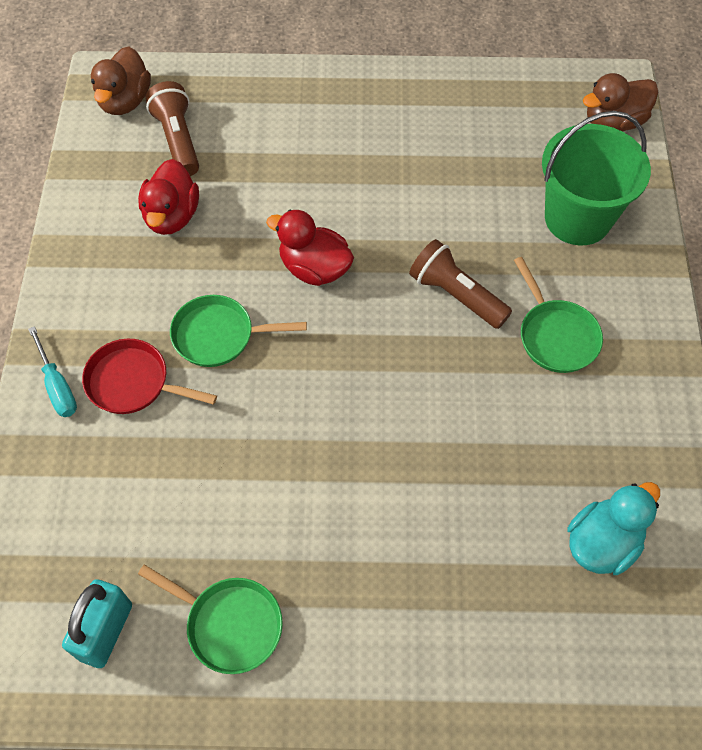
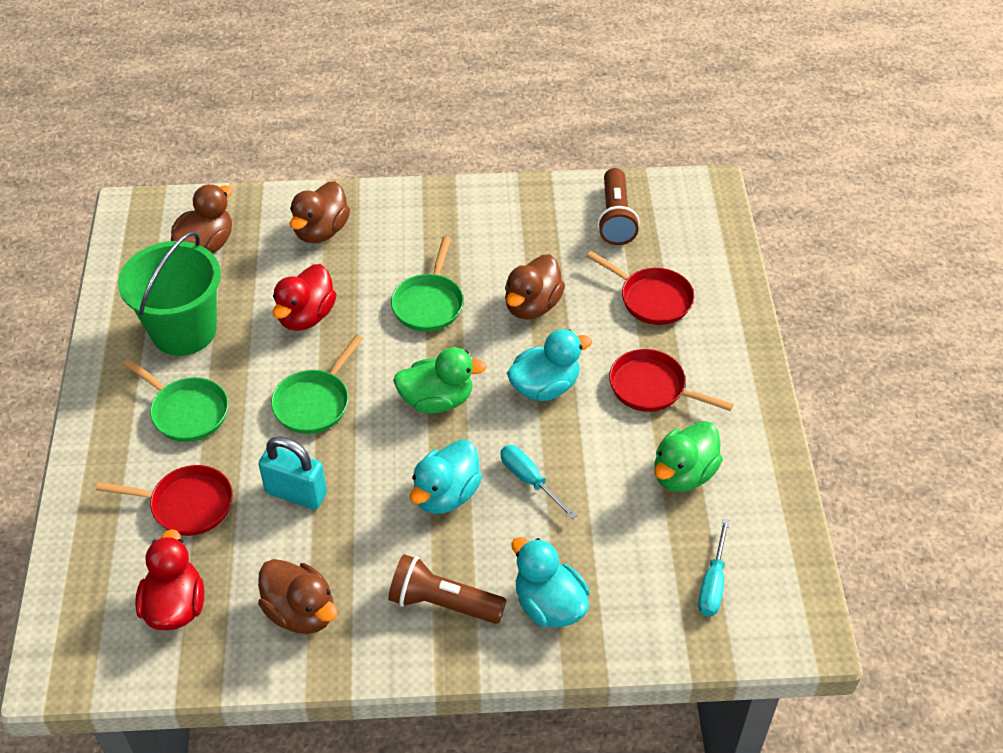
brown duck: [91,46,151,115] [583,73,658,131] = 2 -> [171,184,232,254] [258,559,337,634] [290,181,350,243] [505,255,565,320] = 4
green duck: none = 0 -> [393,347,487,413] [654,421,723,492] = 2
red pan: [82,339,217,414] = 1 -> [96,465,233,536] [586,251,694,325] [609,349,734,412] = 3
turquoise duck: [567,482,660,575] = 1 -> [410,439,482,514] [507,329,592,401] [512,537,590,627] = 3
turquoise screwdriver: [28,326,77,417] = 1 -> [500,445,577,519] [698,519,730,616] = 2

